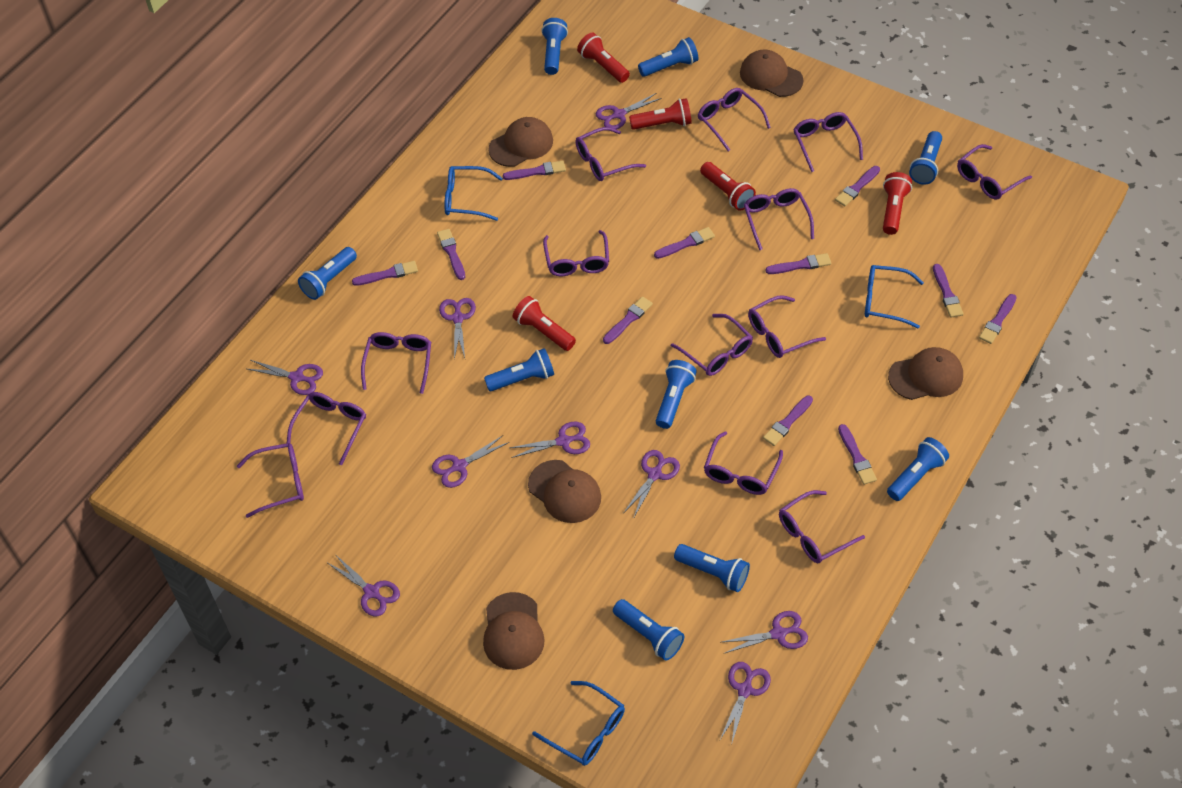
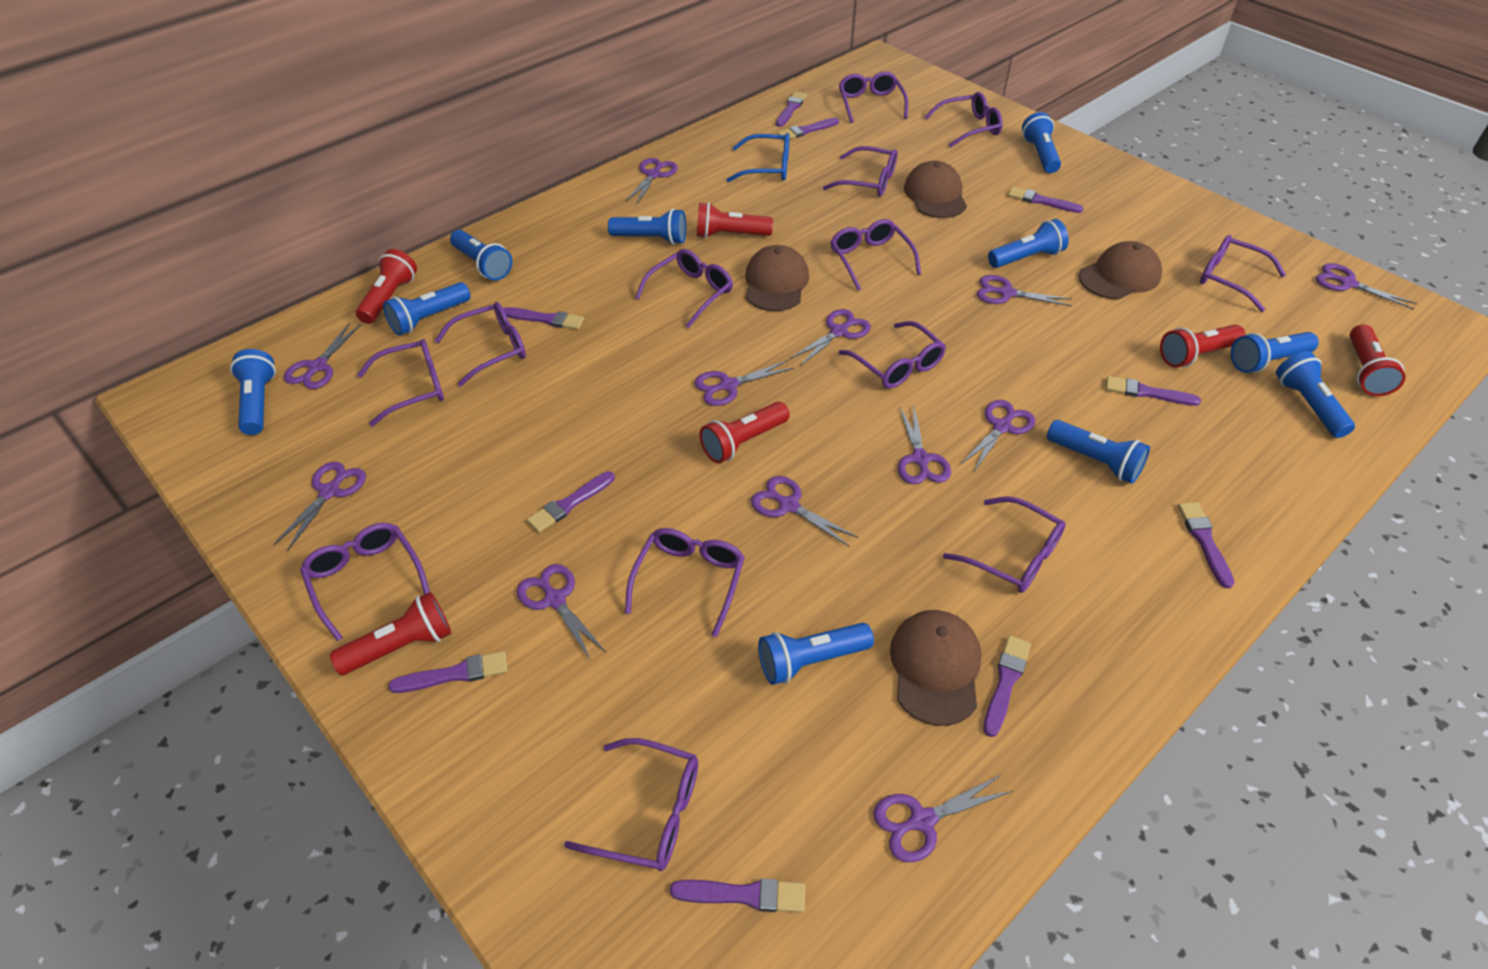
blue flashlight: [298,247,357,300] [484,348,554,391] [541,18,568,75] [613,599,684,661] [638,37,698,77] [656,360,697,429] [674,544,750,592] [887,437,949,501] [909,131,942,185] = 9 -> [230,349,276,435] [383,282,471,335] [450,230,512,281] [608,209,686,245] [758,623,874,685] [988,219,1069,268] [1022,112,1061,173] [1047,420,1150,484] [1231,332,1319,373] [1276,351,1355,438] = 10
blue glasses: [444,166,503,221] [532,681,625,766] [865,265,924,329] = 3 -> [727,133,789,182] = 1
brown cap: [483,592,545,670] [488,117,553,167] [528,460,601,523] [740,50,803,97] [888,347,963,400] = 5 -> [745,245,809,311] [890,610,982,726] [904,161,967,218] [1078,241,1162,299] = 4
purple brush: [352,261,418,286] [437,229,465,280] [503,161,566,180] [603,296,653,344] [654,227,715,259] [763,396,813,446] [765,253,831,274] [835,166,880,206] [838,424,877,485] [933,264,964,317] [979,294,1017,344] = 11 -> [389,651,508,693] [503,307,584,330] [527,471,615,533] [670,879,805,913] [776,91,807,127] [777,118,839,140] [983,635,1031,737] [1008,187,1083,213] [1106,376,1201,406] [1178,502,1234,588] = 10
purple scissors: [247,360,323,395] [328,554,400,617] [432,435,509,488] [439,298,476,359] [510,421,590,458] [596,93,662,129] [624,450,680,519] [720,662,771,742] [722,611,808,653] = 9 -> [273,462,366,550] [284,322,361,389] [517,564,606,661] [626,158,678,204] [694,360,794,406] [751,476,858,547] [790,309,871,366] [873,774,1013,862] [898,406,951,484] [960,400,1035,471] [977,275,1072,306] [1316,263,1417,310] = 12
red flashlight: [513,296,576,351] [577,33,630,83] [629,98,692,130] [700,162,756,211] [883,172,912,235] = 5 -> [330,592,451,675] [356,249,417,324] [697,202,773,238] [700,402,790,463] [1160,325,1246,367] [1350,324,1406,396] = 6

